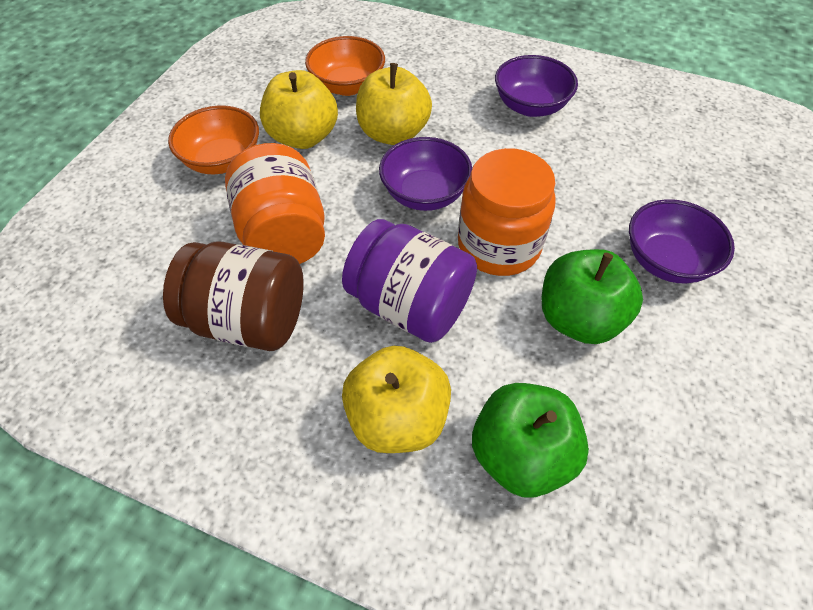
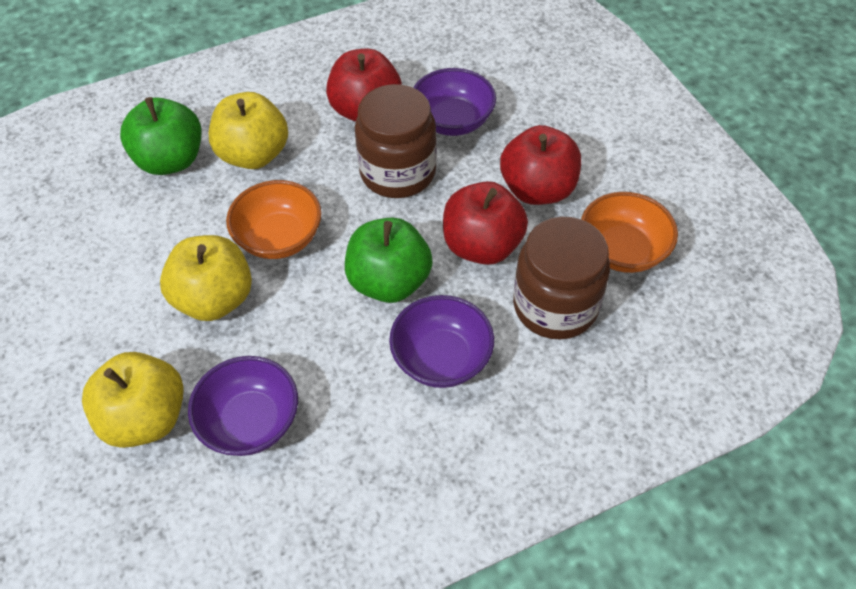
brown jar: [163,241,304,351] = 1 -> [355,84,437,198] [513,217,610,340] = 2
orange jar: [225,143,325,264] [458,148,556,276] = 2 -> none = 0
purple jar: [342,219,477,343] = 1 -> none = 0
red apple: none = 0 -> [326,49,402,122] [443,181,528,265] [500,125,581,205] = 3

